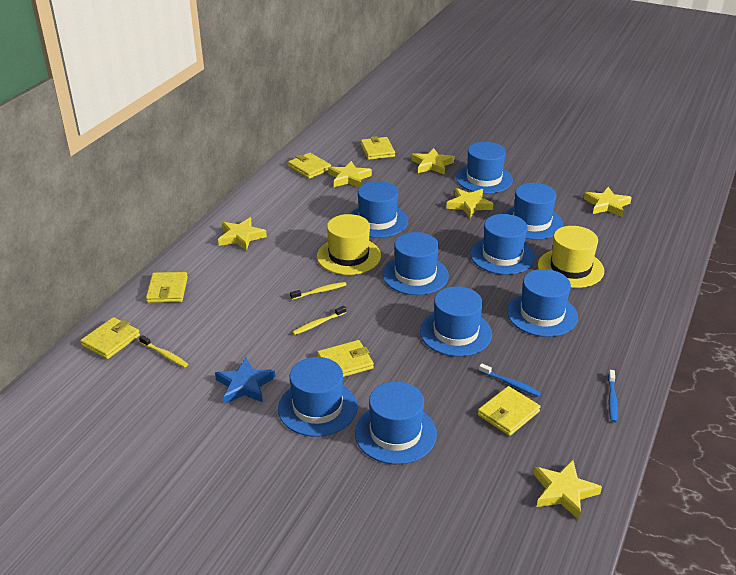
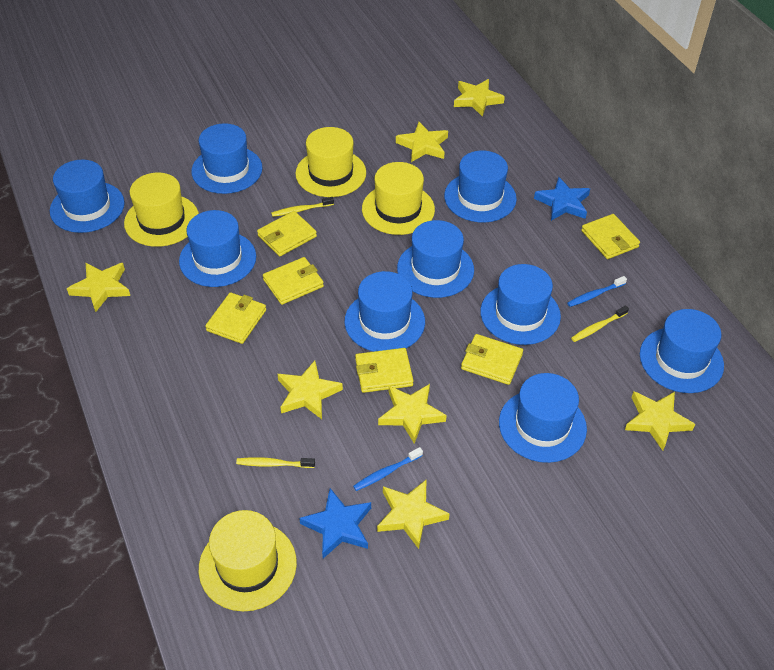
blue star: [215,358,275,404] = 1 -> [299,488,371,559] [534,177,590,221] = 2
yellow hat: [317,214,381,275] [538,226,604,288] = 2 -> [124,173,199,247] [199,510,297,611] [295,127,366,197] [362,162,435,235] = 4
yellow star: [218,217,267,251] [328,161,372,188] [411,148,454,175] [446,188,493,218] [534,460,602,520] [584,187,632,217] = 6 -> [67,263,130,312] [277,361,343,419] [377,480,449,549] [378,384,447,444] [396,122,448,162] [454,79,505,117] [625,392,695,451] = 7

